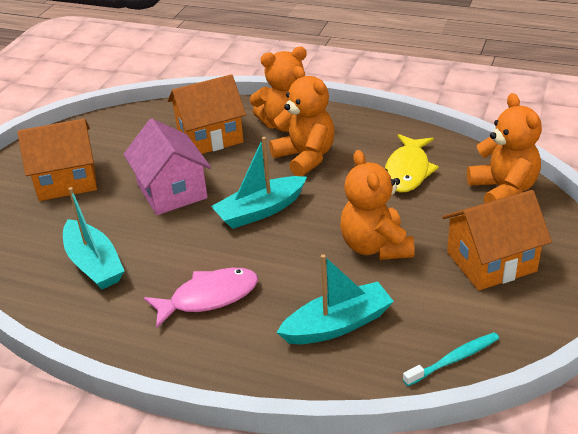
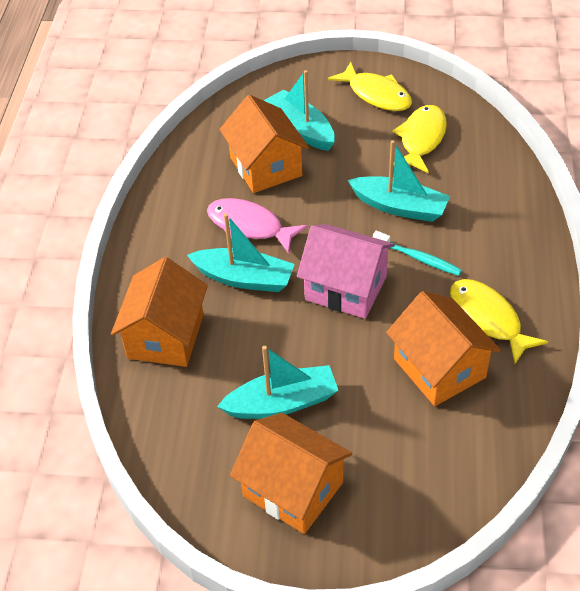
orange house: [17,119,97,201] [168,74,246,154] [442,190,552,291] = 3 -> [111,257,208,367] [219,95,309,193] [230,413,352,534] [386,291,501,406] = 4
orange teddy bear: [250,47,307,132] [269,66,335,176] [340,150,414,260] [467,93,542,203] = 4 -> none = 0
turquoise boat: [63,187,125,289] [211,137,307,229] [276,254,394,344] = 3 -> [187,213,295,292] [217,346,339,419] [264,70,335,151] [348,140,450,222] = 4
yellow fish: [385,134,439,193] = 1 -> [328,62,412,111] [393,105,447,174] [450,279,548,364] = 3

